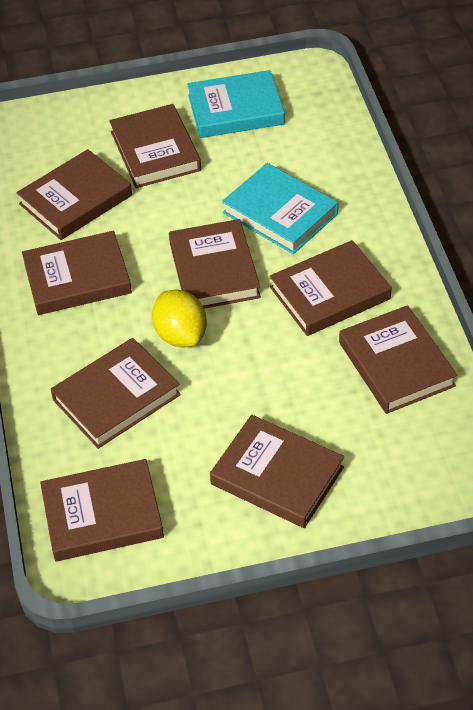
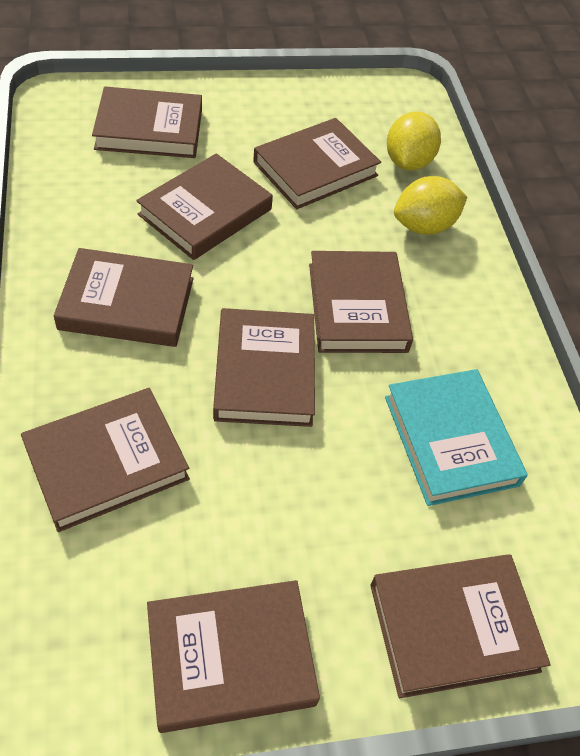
turquoise book: [187,70,285,138] [222,163,338,254] = 2 -> [385,369,528,506] = 1
yellow lemon: [152,290,207,347] = 1 -> [387,111,441,170] [394,176,467,235] = 2

